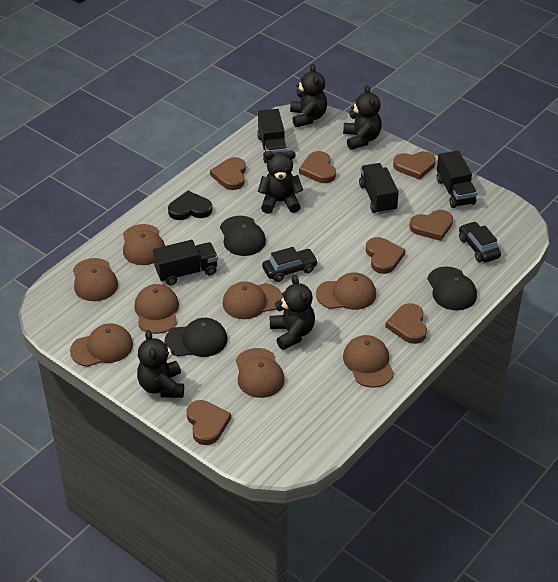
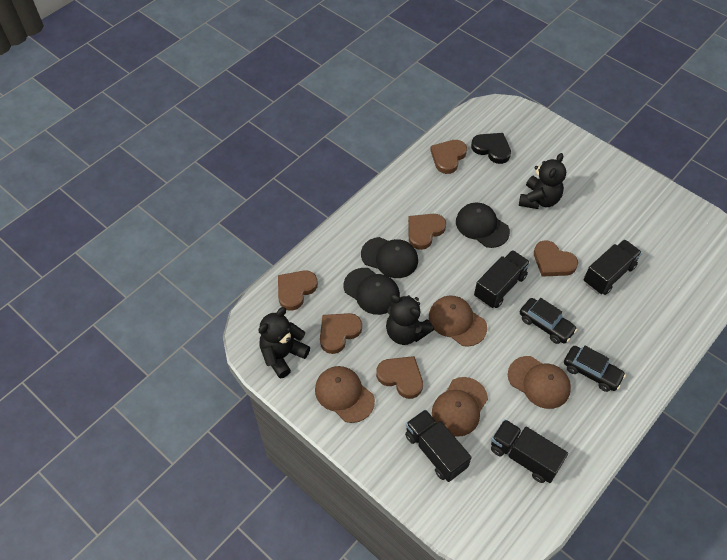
black teddy bear: [137,330,184,398] [258,151,303,214] [270,275,315,350] [290,64,327,127] [343,85,382,150] = 5 -> [258,307,310,379] [386,294,434,345] [519,153,566,209] = 3
brown cap: [70,323,133,367] [73,258,118,301] [123,224,165,265] [134,284,179,334] [223,281,283,319] [236,348,285,398] [316,272,376,310] [343,335,394,388] = 8 -> [315,366,375,423] [429,296,487,347] [432,377,488,437] [508,356,571,409] = 4
brown heart: [187,400,231,445] [210,157,246,190] [299,151,336,183] [366,237,405,274] [385,303,427,344] [393,151,436,180] [409,210,453,241] = 7 -> [278,271,318,311] [320,313,362,354] [376,356,423,399] [408,214,446,250] [430,140,467,174] [534,240,578,277] = 6

